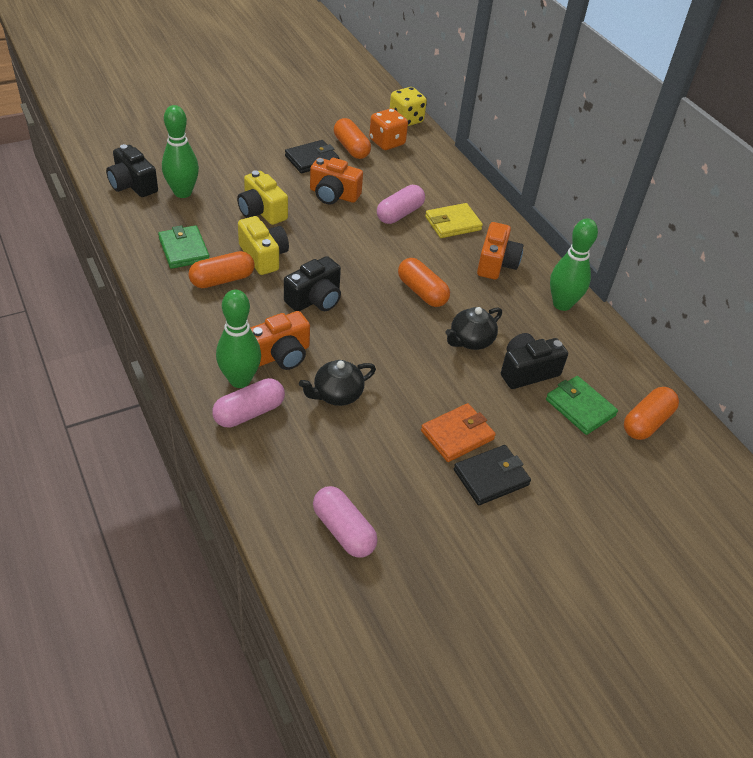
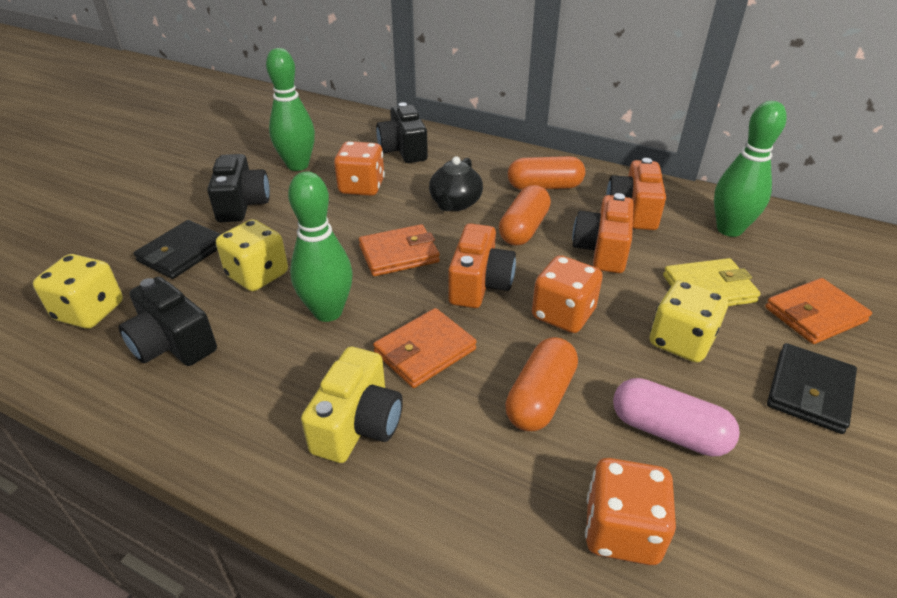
black teapot: [299,360,376,406] [445,307,502,350] = 2 -> [429,156,483,211] = 1
green wallet: [158,225,209,269] [546,376,618,435] = 2 -> none = 0
orange capsule: [188,251,255,288] [334,118,371,159] [398,258,450,307] [624,387,679,440] = 4 -> [499,185,551,246] [505,337,578,431] [508,156,585,190] = 3
orange dice: [369,108,408,150] = 1 -> [334,141,385,196] [532,255,603,333] [585,458,676,565] = 3
orange wallet: [421,403,496,462] = 1 -> [359,224,440,276] [373,308,477,388] [765,278,872,344] = 3
pink capsule: [212,378,285,427] [313,486,378,557] [377,185,425,224] = 3 -> [613,378,740,457] = 1
yellow camera: [237,170,288,225] [238,216,289,275] = 2 -> [301,347,403,463] = 1
yellow dice: [390,87,427,126] = 1 -> [33,254,123,329] [216,219,288,291] [650,280,728,363] = 3

